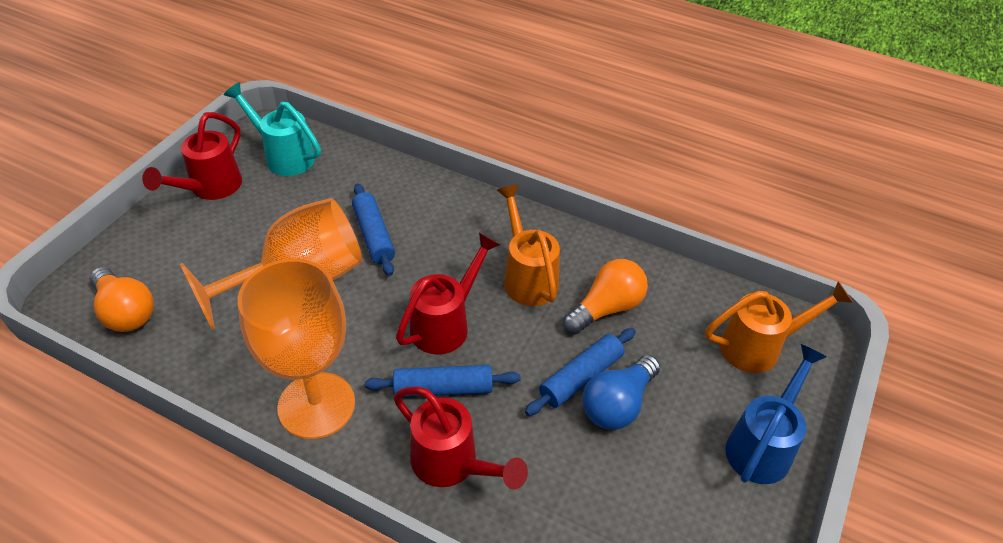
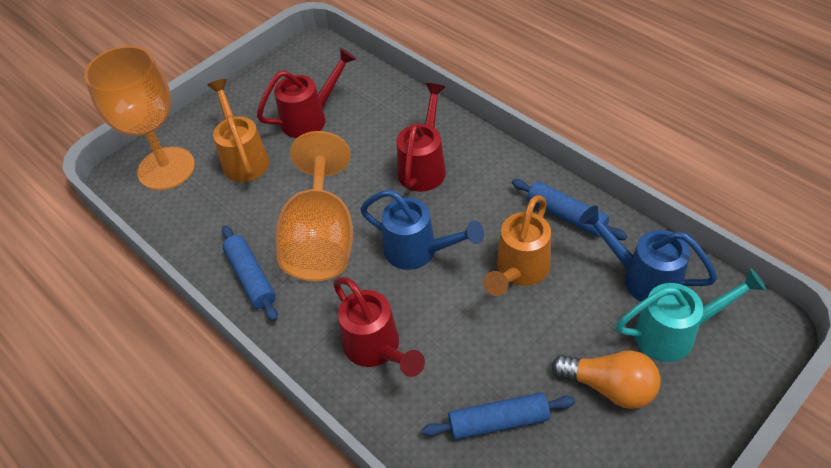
blue light bulb: [583,355,660,430] = 1 -> none = 0
blue watering can: [725,344,827,484] = 1 -> [360,190,484,270] [579,205,717,302] = 2
orange light bulb: [90,267,154,332] [563,259,648,334] = 2 -> [551,351,661,409] = 1

